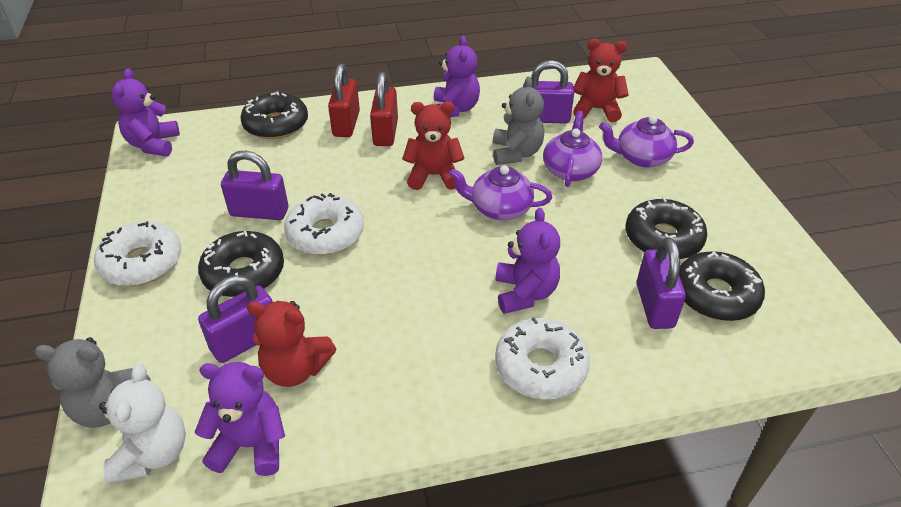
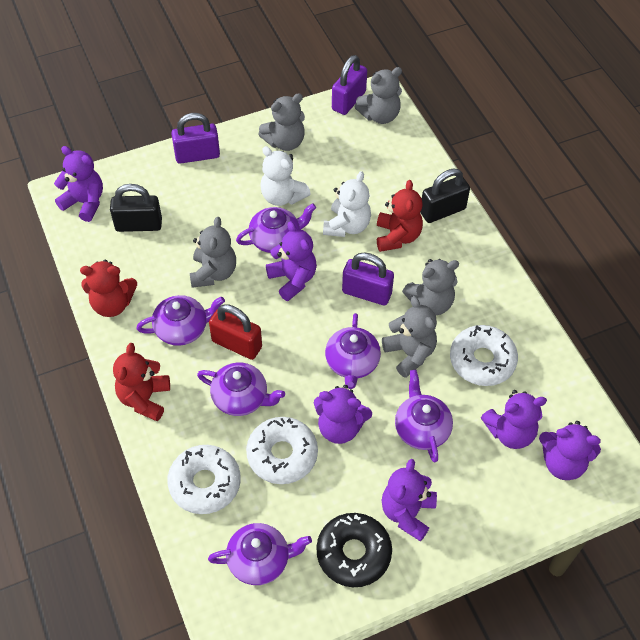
black donut: [198,231,284,297] [240,92,308,139] [626,197,707,259] [679,251,765,321] = 4 -> [316,513,392,587] = 1
black padlock: none = 0 -> [110,184,162,232] [420,169,470,223] = 2
grey teddy bear: [34,337,151,428] [493,77,544,165] = 2 -> [190,217,236,288] [258,93,305,151] [354,67,402,124] [382,297,437,378] [402,259,459,315] = 5
purple padlock: [198,275,273,363] [221,151,288,220] [523,60,574,124] [637,237,686,329] = 4 -> [171,113,220,164] [332,55,367,115] [342,253,394,305] = 3
purple teapot: [449,165,552,220] [543,111,602,187] [599,115,694,168] = 3 -> [136,295,225,346] [197,363,285,416] [208,523,312,585] [236,203,316,253] [325,313,381,389] [395,370,453,463] = 6
purple teddy bear: [111,68,180,156] [195,362,285,476] [434,36,480,117] [495,208,560,314] = 4 -> [54,146,103,222] [266,221,317,301] [314,385,372,444] [382,459,437,542] [481,390,547,449] [539,421,601,480] = 6
red padlock: [328,64,360,137] [370,72,398,146] = 2 -> [209,304,262,360] = 1
white teddy bear: [99,364,186,483] = 1 -> [260,146,311,206] [323,171,371,237] = 2

